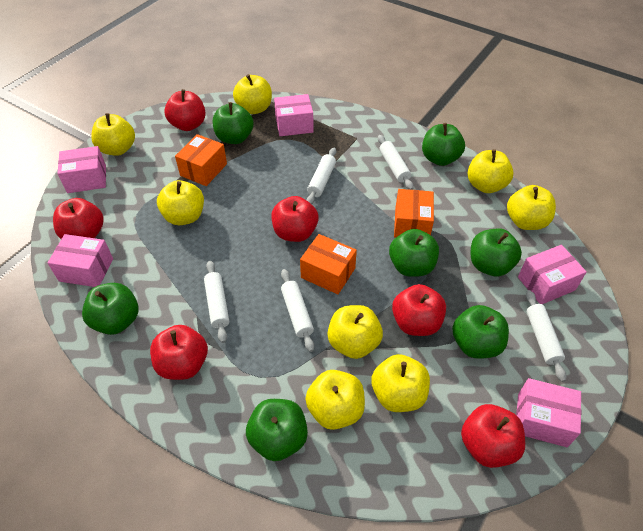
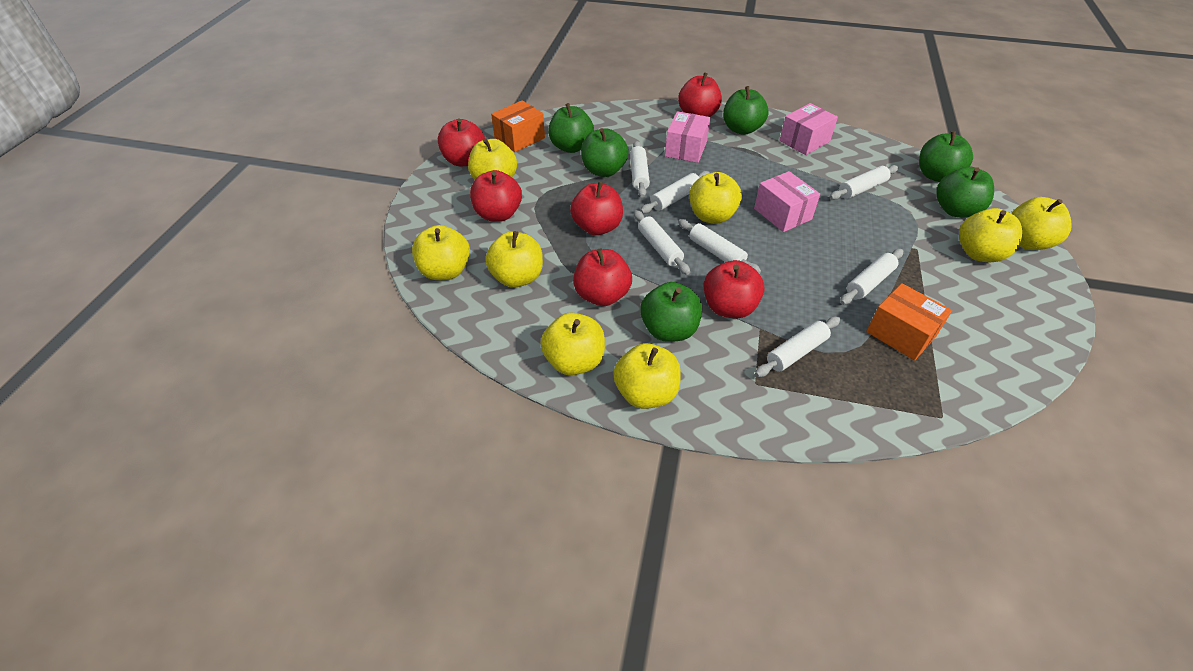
green apple: [82,283,139,335] [213,102,254,144] [246,399,308,461] [389,229,439,277] [422,123,465,166] [452,305,509,359] [471,228,522,277] = 7 -> [548,103,594,153] [581,128,629,177] [640,282,702,342] [723,86,769,135] [919,131,973,182] [936,167,994,218] = 6
orange box: [175,134,227,186] [300,234,357,294] [394,189,434,238] = 3 -> [491,100,545,152] [866,283,952,361] = 2
pink box: [47,234,113,287] [57,146,106,193] [274,94,314,136] [516,378,581,447] [518,245,587,304] = 5 -> [665,111,710,163] [754,171,820,232] [779,103,838,155] = 3
white rolling pin: [204,260,229,343] [281,269,314,352] [306,148,336,204] [378,135,414,190] [526,290,567,382] = 5 -> [630,141,650,197] [634,210,690,275] [640,171,710,214] [678,219,761,274] [755,317,840,377] [830,165,899,200] [840,249,903,305] = 7

